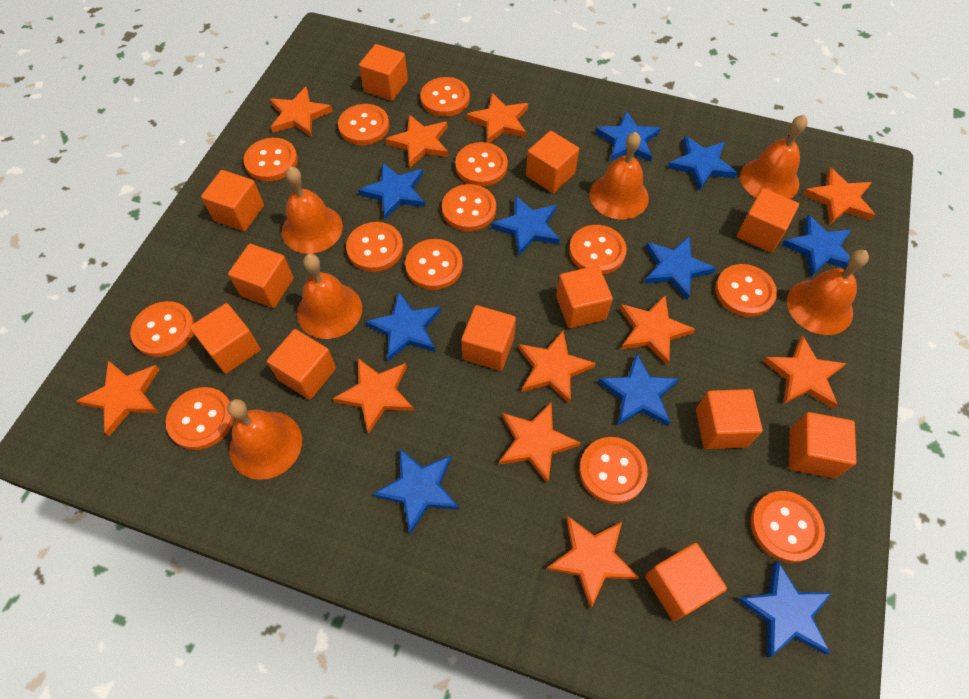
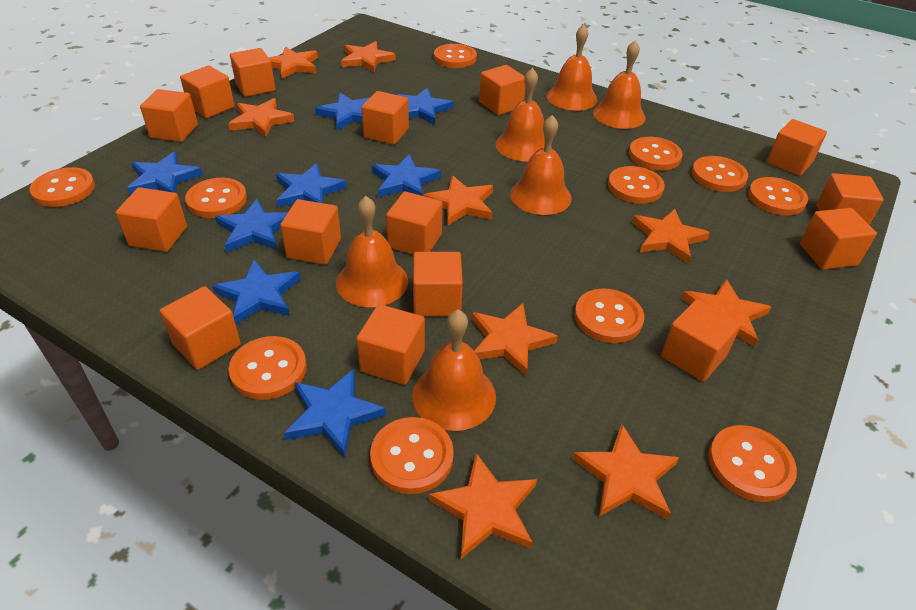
blue star: [358,162,425,220] [365,291,441,362] [373,449,459,534] [491,195,560,256] [595,111,661,162] [598,353,679,426] [644,236,716,300] [668,136,737,191] [736,561,832,658] [782,215,851,277] = 10 -> [127,152,203,195] [212,260,301,324] [215,199,288,252] [276,163,347,207] [284,369,386,458] [315,93,369,131] [372,154,441,197] [395,88,453,125] = 8
orange button: [130,301,195,357] [166,387,234,450] [243,138,298,181] [338,104,389,145] [346,222,403,272] [405,239,463,290] [420,77,470,117] [442,184,496,231] [455,142,508,186] [569,225,627,275] [579,437,648,504] [715,264,777,317] [751,491,825,563] = 13 -> [29,167,95,207] [185,178,247,218] [229,336,307,400] [370,417,454,494] [434,44,477,68] [574,289,644,343] [608,166,665,204] [629,137,683,171] [692,156,748,192] [708,425,797,502] [748,177,808,215] = 11
orange cube: [190,303,261,374] [201,170,264,231] [228,244,294,308] [267,329,336,400] [359,44,408,101] [461,305,516,371] [526,131,579,193] [556,266,613,328] [645,543,727,621] [696,389,763,449] [737,188,799,253] [789,412,857,478] = 12 -> [116,187,187,252] [140,89,198,142] [160,286,241,370] [180,66,235,118] [230,48,275,97] [280,199,341,265] [357,304,425,385] [361,91,409,145] [386,191,443,255] [413,252,463,316] [479,65,525,115] [661,299,741,382] [767,119,827,176] [800,208,877,270] [816,173,884,225] = 15
orange star: [76,360,160,436] [270,87,333,137] [333,358,414,434] [385,115,448,168] [466,93,528,143] [499,403,581,484] [519,331,596,404] [547,516,639,609] [620,296,695,365] [763,335,846,409] [803,167,875,224] = 11 -> [228,98,295,137] [268,47,318,79] [341,41,396,72] [423,176,493,226] [429,453,537,559] [472,303,558,376] [572,424,680,520] [632,209,710,264] [682,279,771,347] = 9

